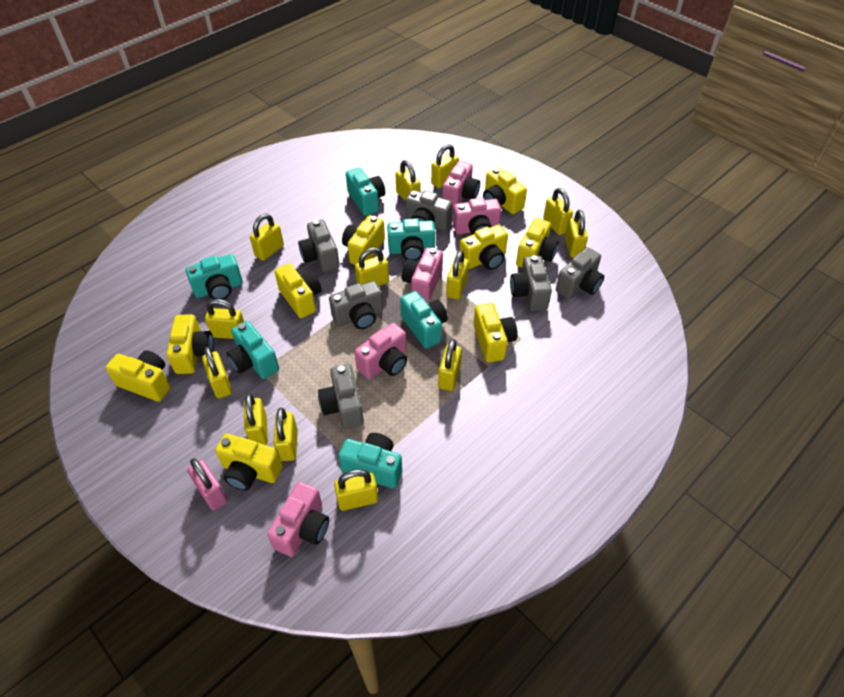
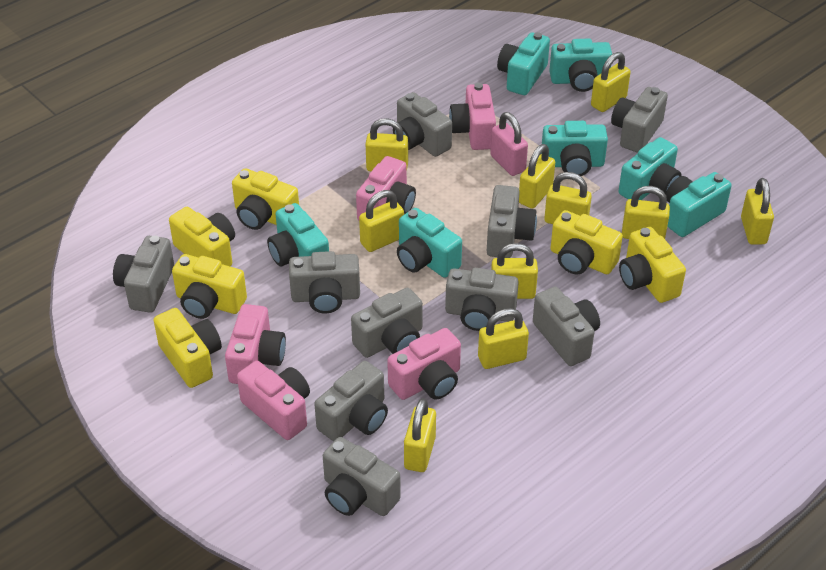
grey camera: [298,219,340,272] [318,364,364,429] [329,281,383,329] [405,190,452,231] [510,255,552,311] [556,247,604,299] = 6 -> [113,236,174,313] [289,251,360,314] [314,361,388,441] [323,437,401,516] [351,288,423,358] [393,92,452,157] [445,268,519,331] [487,185,537,258] [533,287,600,366] [611,87,668,153] = 10
turquoise camera: [185,254,243,300] [227,321,279,379] [338,433,402,489] [346,168,385,216] [387,218,435,261] [400,291,448,349] = 6 -> [267,203,329,266] [397,208,462,278] [497,32,550,95] [541,121,608,176] [549,38,612,92] [619,137,682,200] [666,172,732,237] = 7
yellow camera: [106,350,171,402] [167,314,214,374] [215,434,283,491] [274,263,322,318] [342,215,385,265] [459,225,508,270] [473,303,518,363] [483,167,527,214] [516,218,559,268] = 9 -> [153,308,222,388] [169,207,235,266] [172,254,247,319] [232,168,299,230] [551,210,623,275] [619,227,686,303] = 6
yellow padlock: [202,347,232,398] [205,299,244,339] [244,394,268,445] [250,214,284,261] [273,408,298,461] [334,469,378,511] [355,247,389,286] [396,160,421,200] [431,144,459,188] [438,339,462,391] [446,250,469,300] [543,188,573,235] [565,210,588,258] = 13 -> [359,190,404,252] [366,118,408,171] [404,398,436,472] [478,308,529,369] [491,243,538,299] [519,144,555,209] [544,172,592,224] [591,52,631,112] [622,186,670,239] [741,178,774,245] = 10

